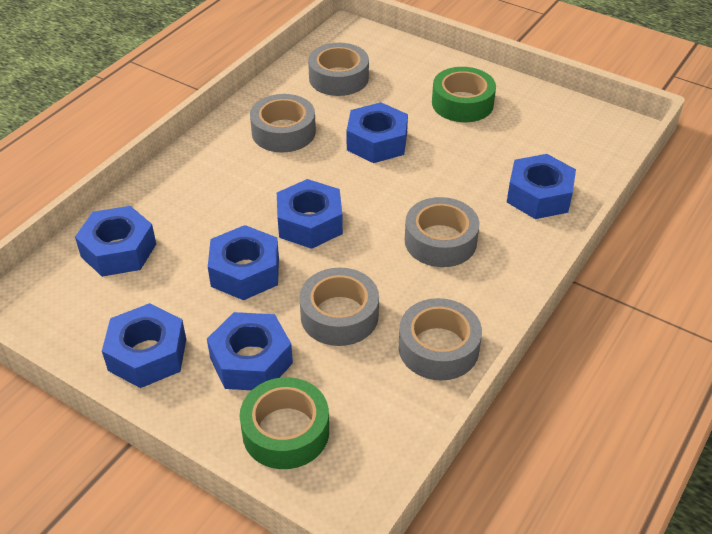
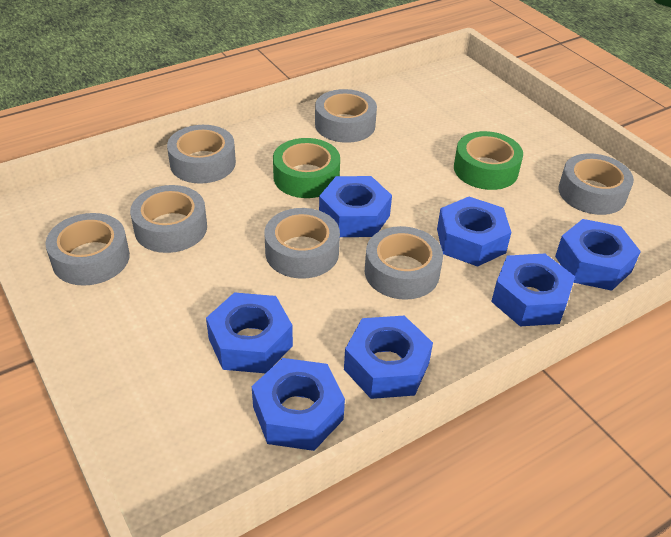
grey tape: [250,94,316,153] [299,268,379,346] [308,43,369,96] [399,298,482,380] [405,197,479,267] = 5 -> [45,213,130,286] [130,185,207,253] [167,125,236,184] [265,208,340,279] [315,89,377,143] [365,226,443,300] [558,153,634,215] = 7

